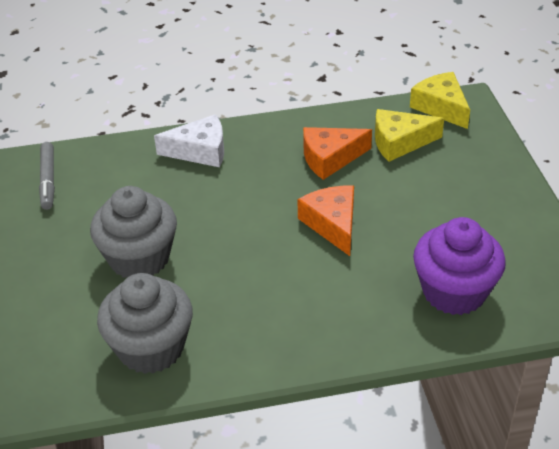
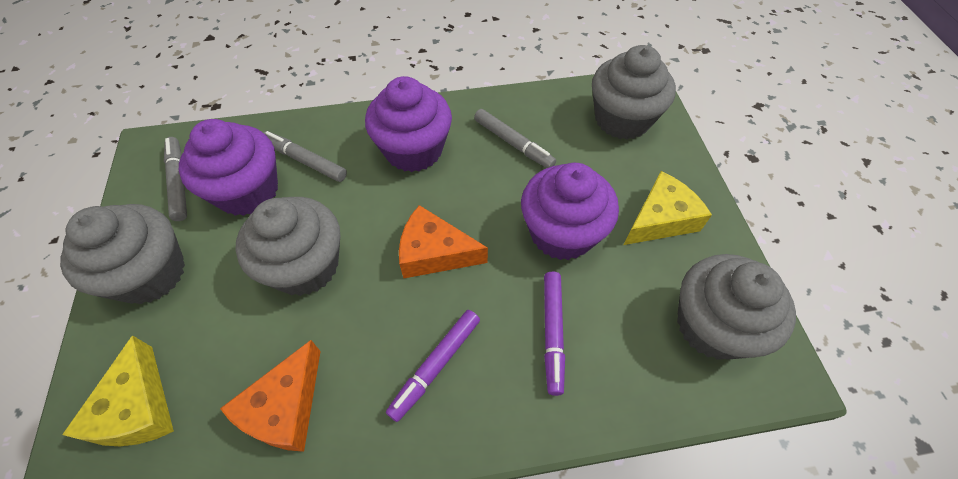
grey cupcake: [90,186,177,278] [97,273,193,374] = 2 -> [60,204,185,304] [236,197,340,296] [592,45,676,140] [677,254,796,360] = 4
grey marker: [39,142,55,210] = 1 -> [164,137,187,221] [264,131,347,182] [474,109,556,168] = 3
purple cupcake: [413,217,506,315] = 1 -> [179,119,278,216] [365,76,452,172] [521,163,619,260] = 3
purple marker: none = 0 -> [386,310,480,422] [544,272,565,396] = 2
white cheese: [154,114,224,167] = 1 -> none = 0

